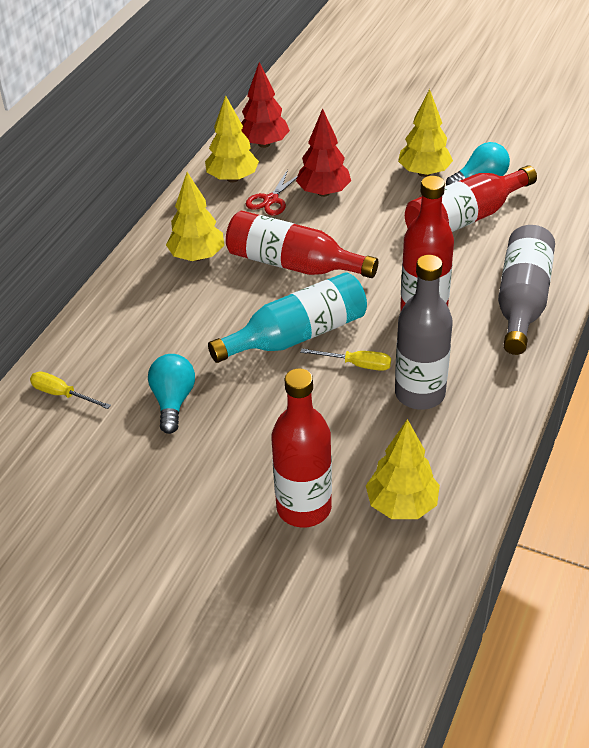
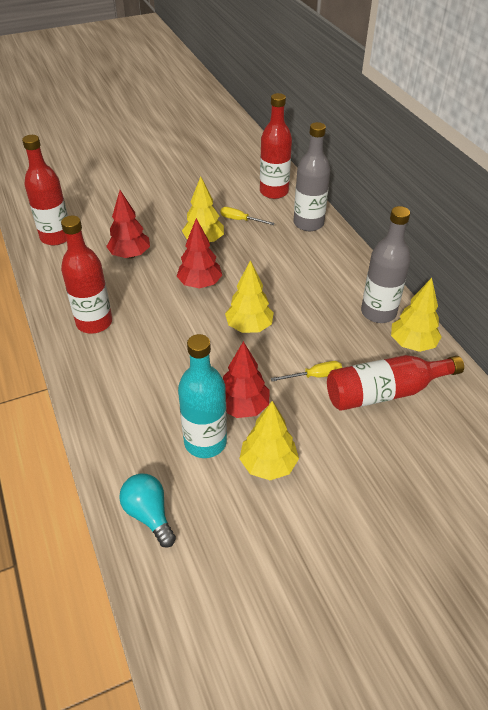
red scissors: [246,170,297,215] = 1 -> none = 0
red tree: [241,62,290,148] [296,108,351,197] = 2 -> [106,190,150,259] [177,218,222,289] [223,341,269,418] = 3
turquoise light bulb: [148,354,195,434] [446,142,510,186] = 2 -> [119,473,176,548] = 1

